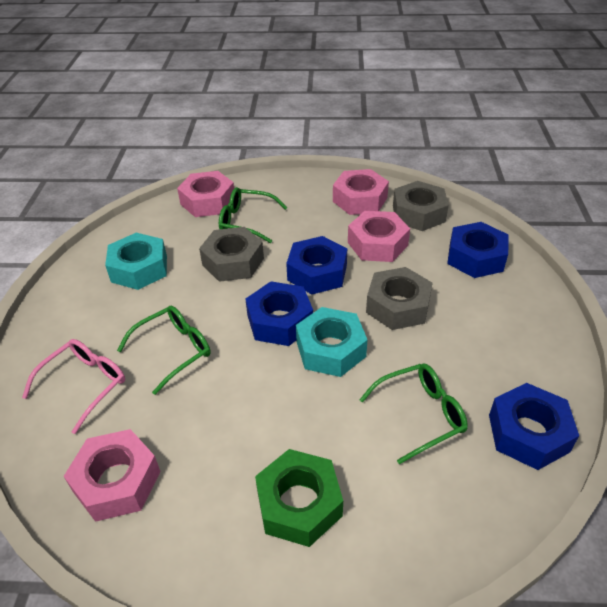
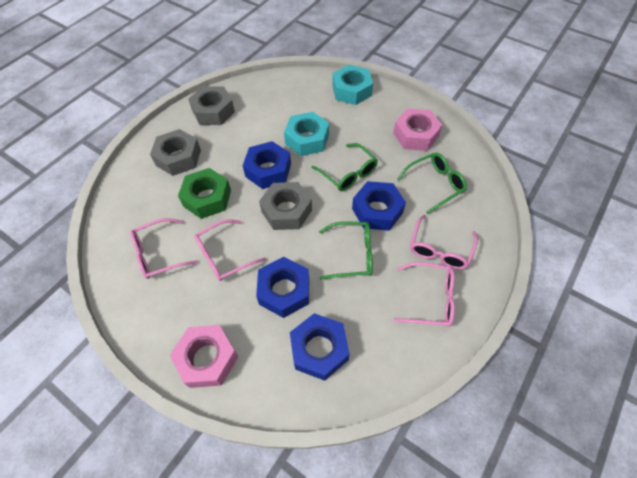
pink glasses: [22,339,125,434] = 1 -> [130,218,198,279] [194,219,266,281] [394,262,455,327] [410,215,478,270] = 4
pink nut: [64,429,161,522] [177,171,234,217] [333,169,389,215] [348,211,410,262] = 4 -> [170,325,238,388] [393,108,442,151] = 2

